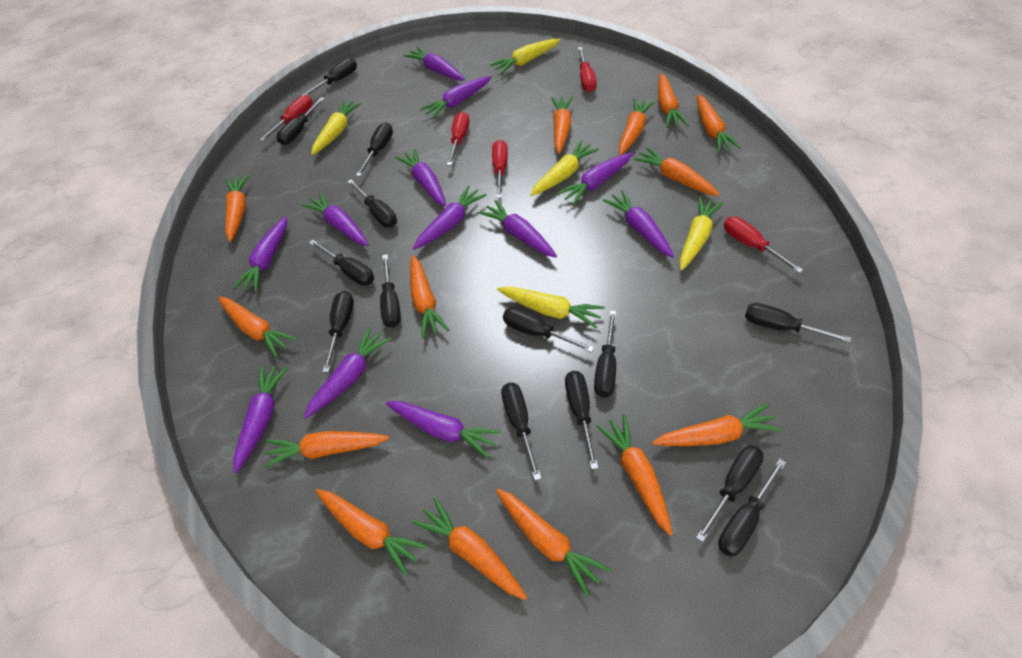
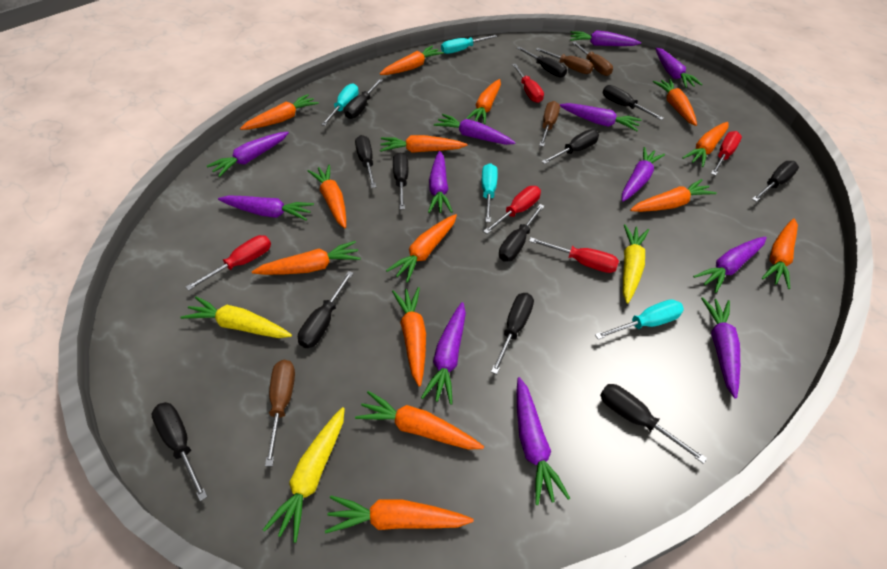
black screwdriver: [276,97,325,145] [301,58,357,96] [309,240,374,286] [322,291,354,372] [347,179,397,227] [356,123,393,177] [380,254,401,328] [501,383,542,481] [503,307,594,353] [565,371,598,470] [594,310,616,397] [696,445,764,543] [718,459,786,557] [745,303,852,343] = 14 -> [151,402,208,501] [298,271,354,348] [344,79,383,119] [355,135,376,188] [393,153,408,210] [491,293,534,374] [499,204,544,262] [517,47,567,78] [541,129,599,164] [600,384,707,464] [603,85,664,120] [752,161,799,202] = 12
brown screwdriver: none = 0 -> [265,360,295,467] [535,48,594,74] [539,101,560,147] [572,42,613,76] = 4
turquoise screwdriver: none = 0 -> [321,83,359,126] [441,35,497,54] [482,163,498,222] [595,299,684,340] = 4
yellow carrot: [311,100,362,155] [490,39,560,74] [497,286,605,328] [530,140,600,196] [680,196,724,270] = 5 -> [180,296,292,338] [263,407,345,543] [623,224,649,303] = 3

